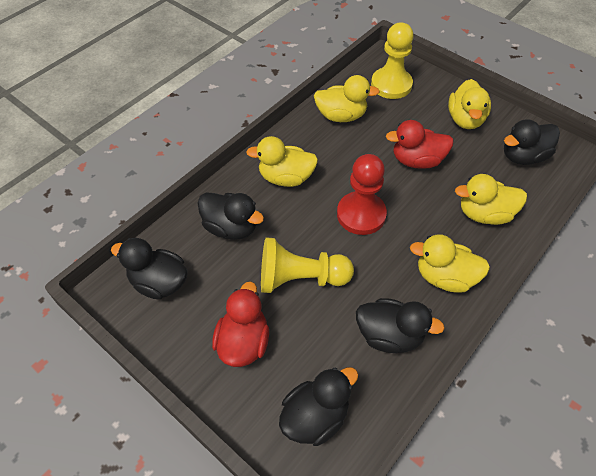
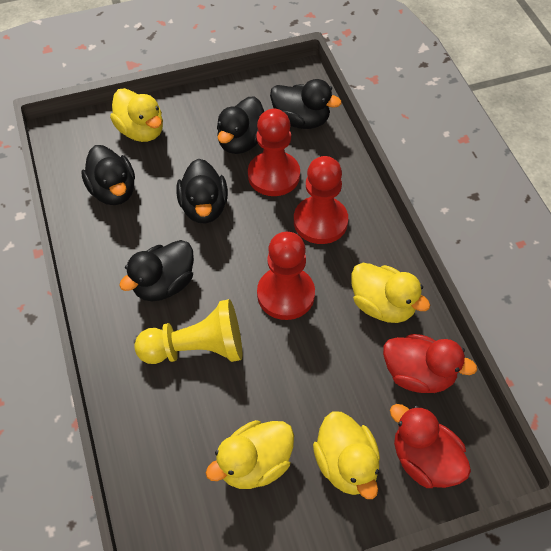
red pawn: [337,154,387,235] = 1 -> [248,109,300,196] [257,232,315,320] [294,156,348,244] = 3
yellow duck: [246,136,318,187] [314,75,380,122] [410,234,490,292] [448,79,491,129] [455,174,527,225] = 5 -> [110,88,163,142] [206,420,294,489] [313,411,380,499] [351,263,430,323] = 4
yellow pawn: [261,237,354,293] [371,22,414,99] = 2 -> [134,299,242,364] = 1

